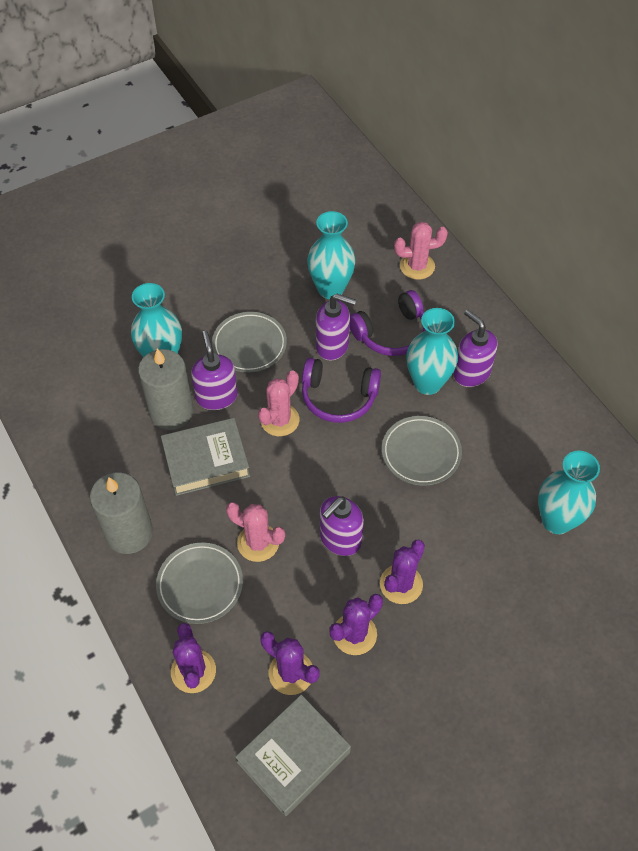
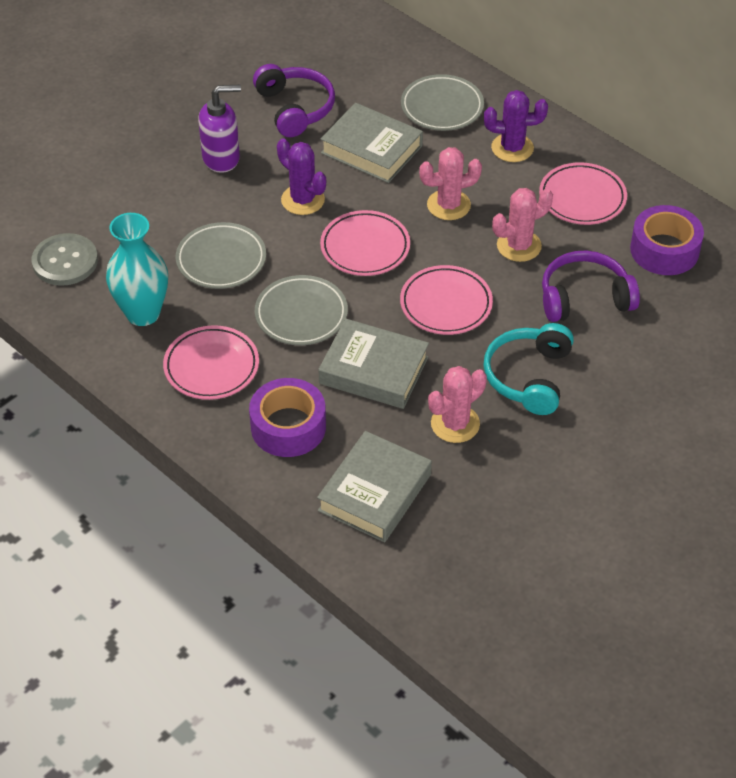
grey book: [161,418,250,496] [235,695,351,816] = 2 -> [317,431,432,543] [318,318,429,409] [321,103,423,183] = 3
grey button: none = 0 -> [32,233,98,286] = 1
grey candle: [90,472,153,554] [138,349,194,430] = 2 -> none = 0
pink plate: none = 0 -> [163,325,259,400] [320,210,410,276] [400,265,493,335] [539,162,627,225] = 4
purple cactus: [171,623,216,693] [260,631,319,695] [329,594,383,655] [380,540,425,604] = 4 -> [277,138,326,215] [484,90,548,162] = 2
purple soap dispenser: [191,331,238,410] [316,294,356,361] [320,496,364,556] [453,310,498,387] = 4 -> [198,85,241,173] = 1
purple tape: none = 0 -> [249,378,326,457] [630,205,704,275] = 2
turquoise headphones: none = 0 -> [483,323,574,415] = 1
turquoise vase: [131,283,182,357] [307,211,356,299] [406,308,458,395] [538,451,600,534] = 4 -> [106,213,168,326] = 1

